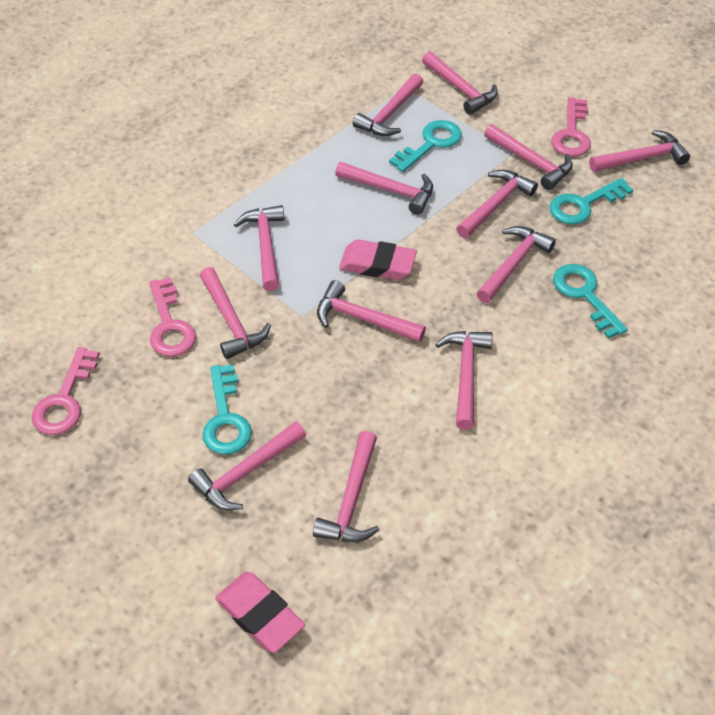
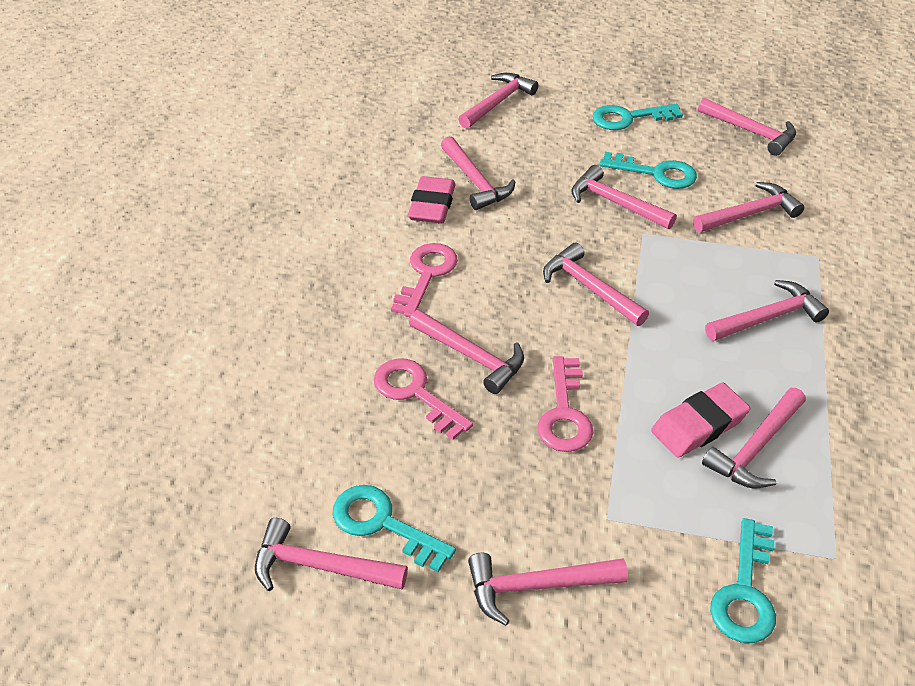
pink hammer: [188,421,306,510] [200,267,271,359] [234,205,284,291] [313,431,379,542] [317,280,426,342] [335,162,433,215] [353,73,423,136] [422,51,498,115] [435,331,493,430] [456,170,538,238] [477,226,556,303] [484,124,573,190] [589,130,690,172] = 13 -> [255,518,408,591] [409,310,524,394] [441,136,515,210] [458,73,539,129] [468,553,628,626] [543,242,649,326] [571,165,677,229] [693,182,804,232] [698,98,796,156] [702,388,806,488] [705,280,829,341] = 11

